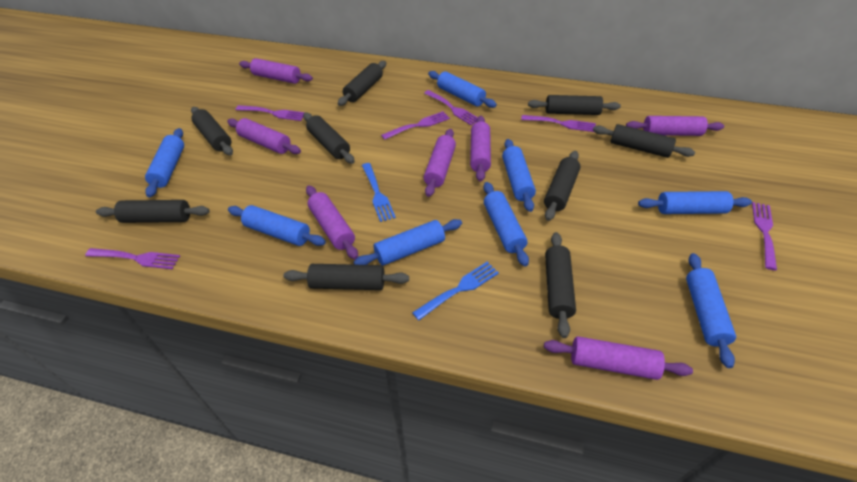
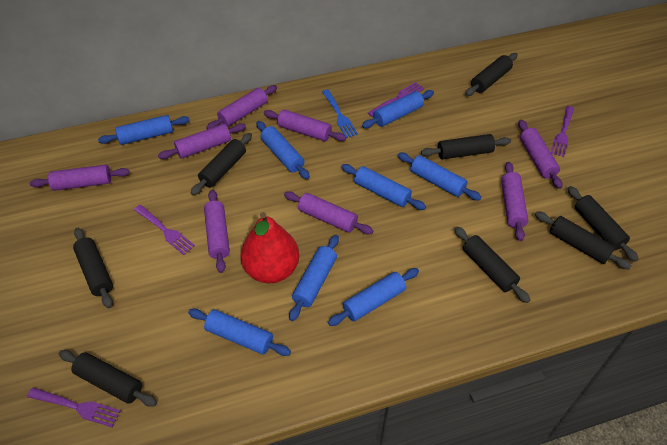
black rolling pin: [96,200,210,223] [191,107,233,155] [283,264,409,290] [303,113,355,164] [338,61,386,106] [528,95,621,115] [544,151,581,221] [545,232,576,338] [593,124,695,158] = 9 -> [59,350,157,407] [73,228,113,308] [191,133,252,195] [421,134,511,159] [454,227,530,303] [465,53,518,96] [535,211,632,269] [568,186,639,262] = 8
blue fork: [362,163,396,222] [412,262,499,320] = 2 -> [322,89,358,138] = 1
purple fork: [85,248,180,269] [236,105,306,121] [381,111,450,140] [424,90,478,125] [521,115,596,132] [752,202,777,270] = 6 -> [27,387,121,427] [134,205,195,255] [368,82,424,117] [551,106,574,157] = 4
purple rolling pin: [227,118,301,154] [239,58,313,84] [306,186,358,260] [424,129,456,197] [470,116,491,182] [544,336,693,380] [626,116,724,136] = 7 -> [30,165,130,191] [158,123,246,159] [204,189,230,273] [206,85,277,129] [264,109,347,141] [284,191,373,234] [501,162,528,241] [518,120,562,189] = 8
red pear: none = 0 -> [240,212,299,283] = 1

